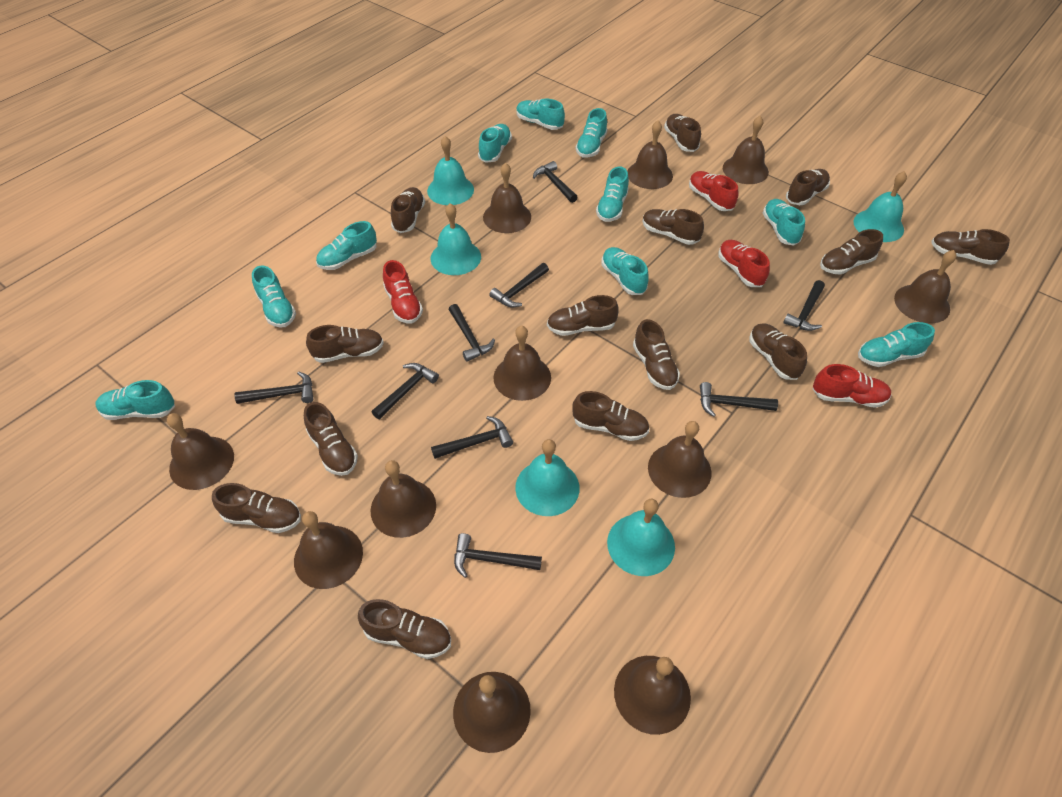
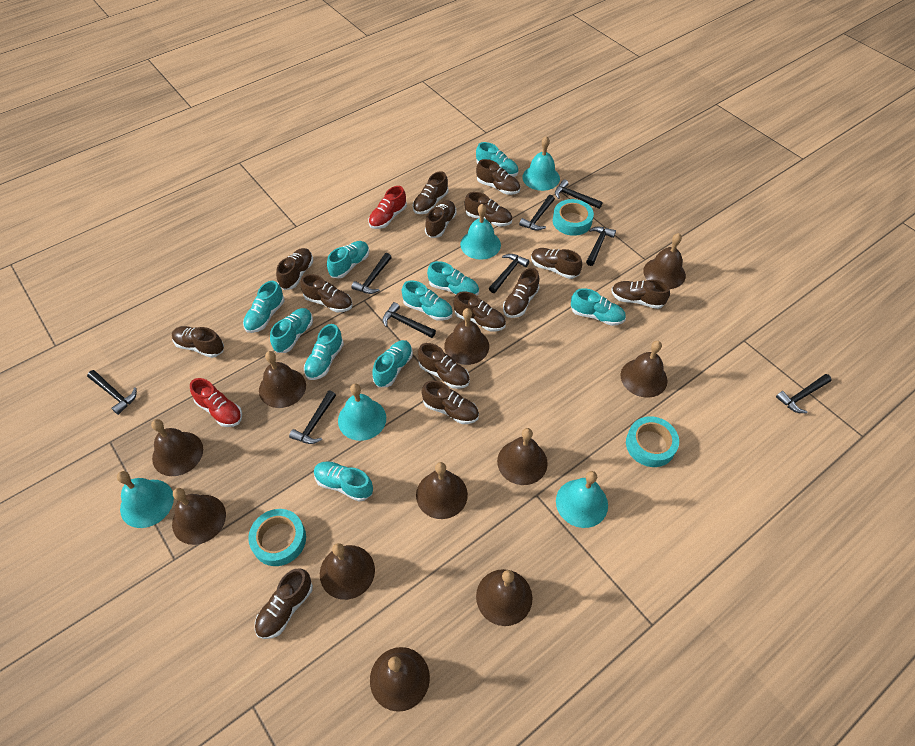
red shoe: [383,260,423,324] [689,171,739,211] [718,240,770,287] [812,364,891,408] = 4 -> [190,378,242,427] [368,186,407,229] = 2
turquoise tape: none = 0 -> [248,509,306,566] [553,199,594,236] [626,416,679,467] = 3

